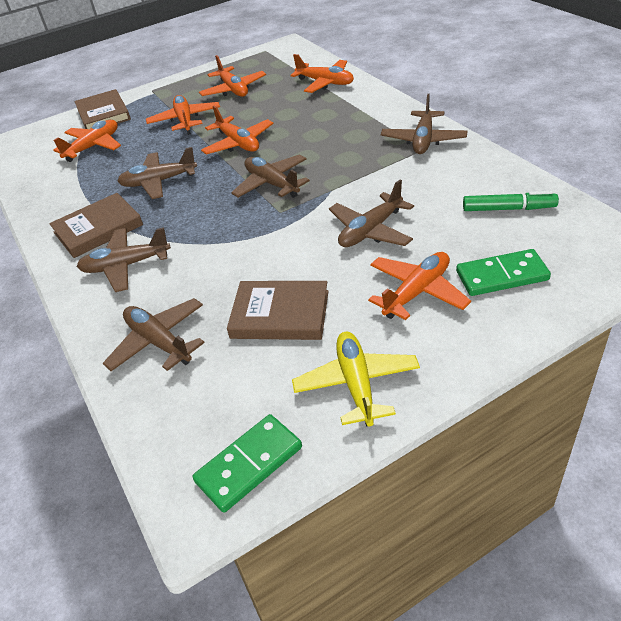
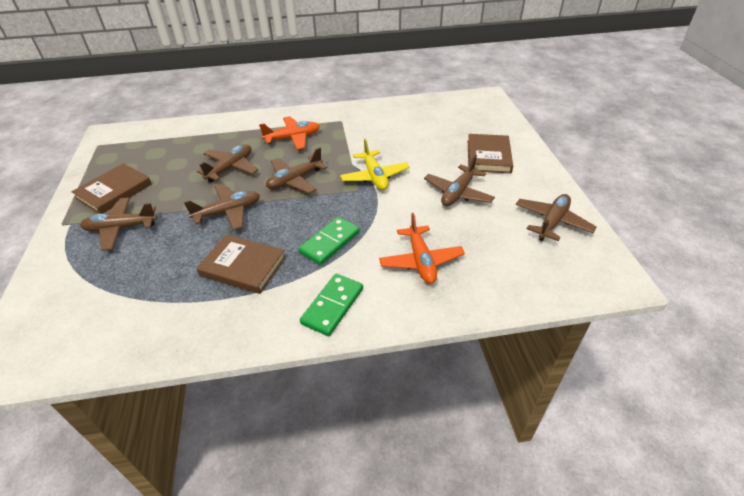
green marker: [463,191,559,211] = 1 -> none = 0
orange plane: [53,120,121,162] [146,95,220,135] [199,55,266,97] [201,106,273,155] [290,54,354,93] [368,252,471,320] = 6 -> [259,116,320,150] [379,213,465,284] = 2

